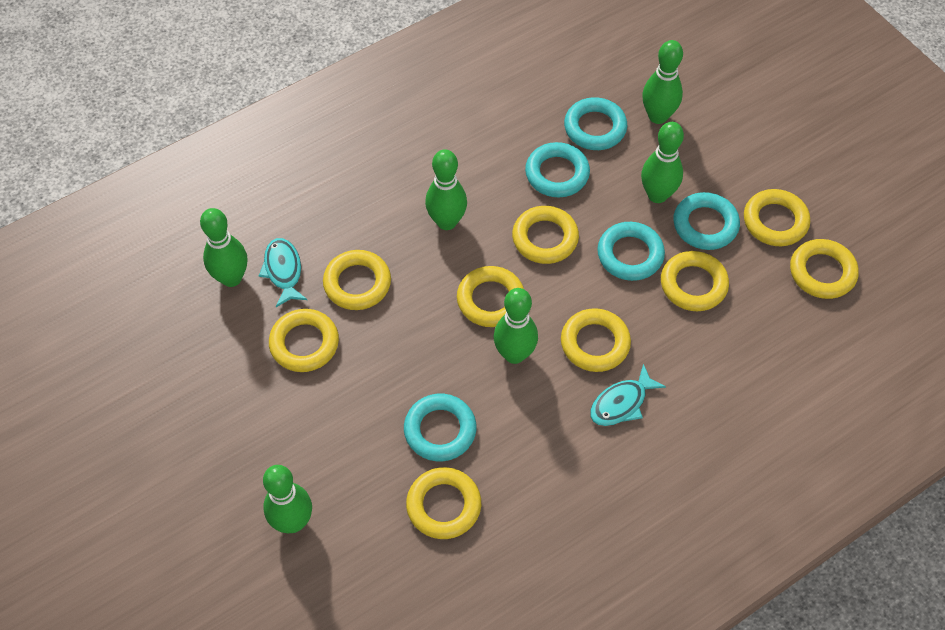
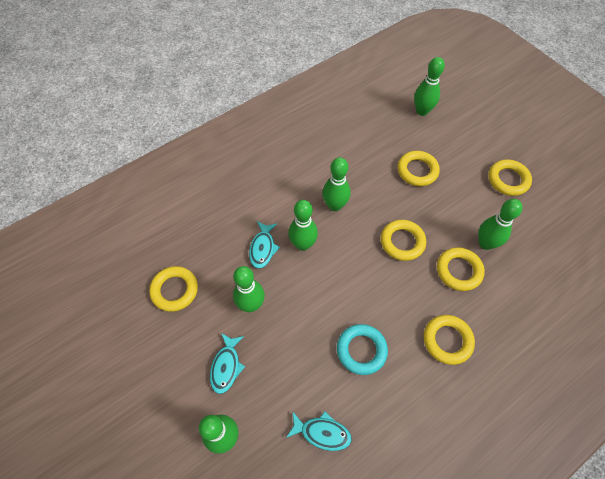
turquoise fish: [259,238,308,307] [590,364,666,426] = 2 -> [210,333,245,394] [249,221,280,269] [286,411,352,451] = 3
turquoise ring: [404,394,476,461] [525,142,590,197] [564,97,627,150] [597,222,665,281] [673,192,740,250] = 5 -> [337,324,388,375] = 1
yellow ring: [269,309,339,372] [323,250,391,310] [406,467,481,539] [457,266,524,327] [512,206,579,264] [561,308,631,372] [661,251,729,311] [744,189,810,246] [790,239,859,299] = 9 -> [149,266,198,312] [381,220,426,261] [397,151,440,186] [424,315,475,365] [437,247,485,291] [488,159,532,196] = 6

